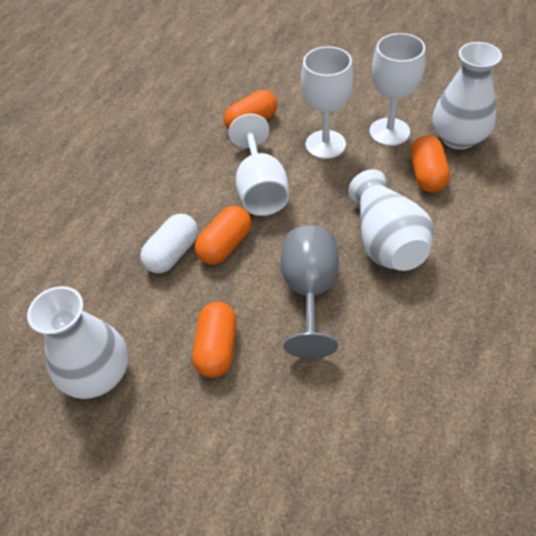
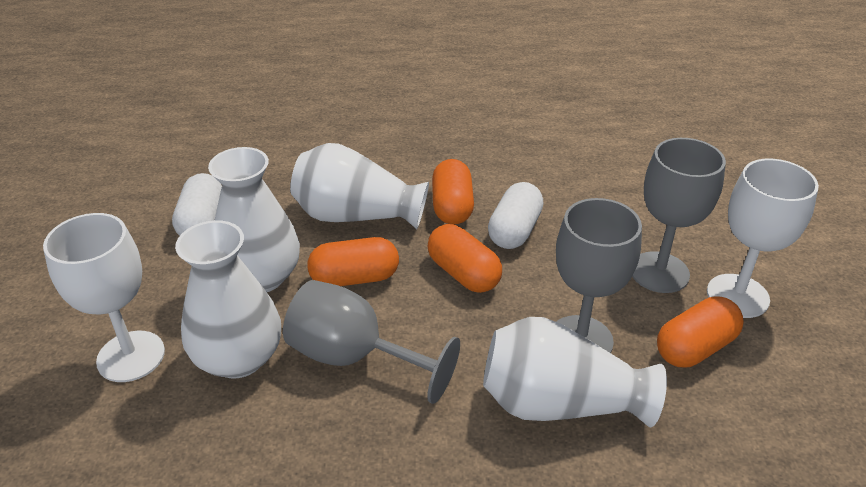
grey goblet: [281,226,339,358] = 1 -> [283,280,460,404] [556,198,642,353] [632,138,726,293] = 3
white capsule: [140,214,198,273] = 1 -> [172,173,222,236] [488,182,544,249] = 2
white goblet: [229,114,289,216] [301,46,353,159] [369,33,425,146] = 3 -> [43,213,165,382] [707,159,819,318] = 2
white vase: [27,286,128,399] [348,169,434,271] [433,42,502,150] = 3 -> [175,220,281,378] [208,147,300,292] [290,143,429,229] [483,317,667,427] = 4

